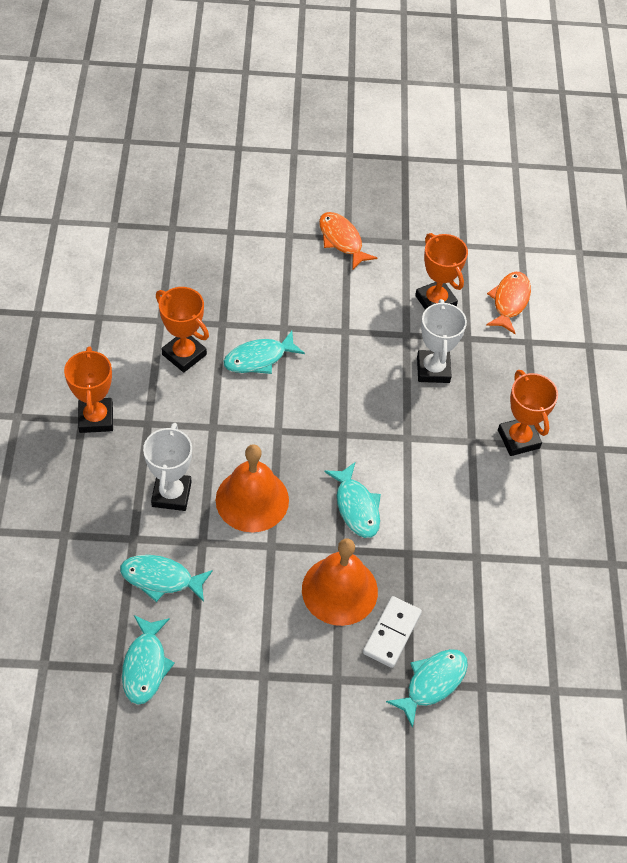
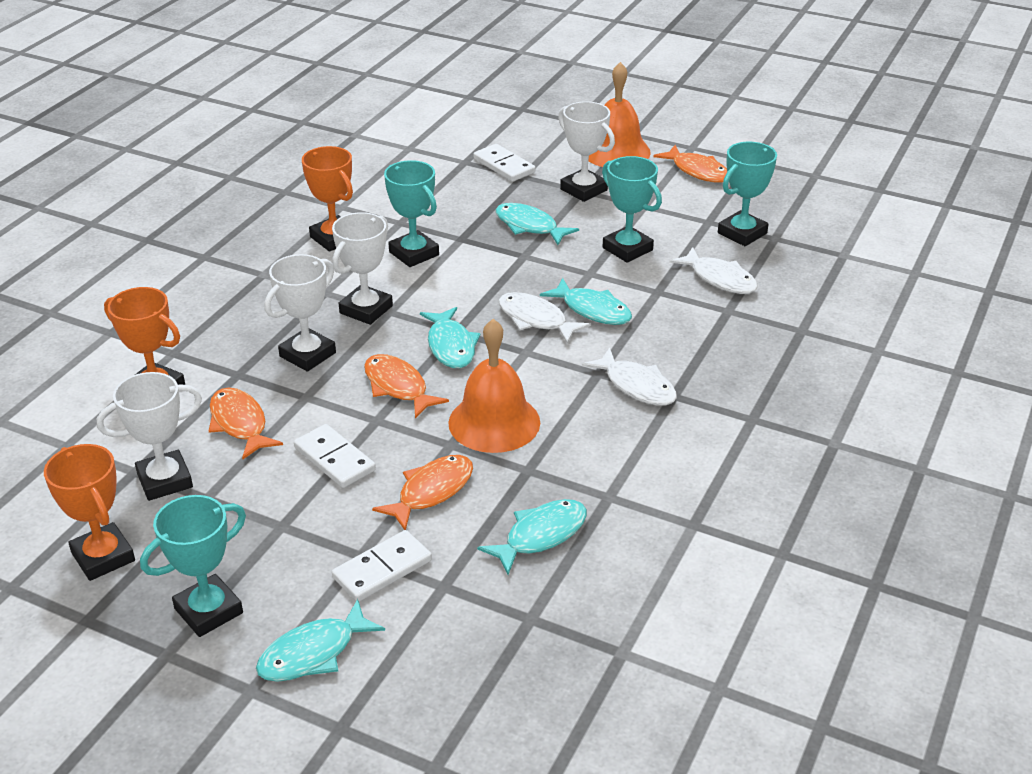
orange fish: [319,212,377,270] [486,272,531,334] = 2 -> [209,388,283,460] [364,354,449,418] [372,455,473,530] [653,145,727,182] = 4
orange trophy: [64,346,113,433] [156,287,209,372] [415,233,468,310] [498,370,558,456] = 4 -> [44,444,135,581] [104,287,185,385] [302,146,353,252] = 3
turquoise trophy: none = 0 -> [140,495,246,637] [384,160,439,267] [602,156,662,263] [718,142,777,246] = 4
white domino: [363,596,422,668] = 1 -> [294,424,376,488] [332,530,432,602] [473,144,535,182] = 3
white fish: none = 0 -> [499,292,591,343] [582,347,677,406] [669,247,758,294] = 3
white trophy: [143,423,192,511] [417,299,467,383] = 2 -> [97,372,202,501] [264,254,336,372] [332,212,393,325] [558,101,615,202] = 4

